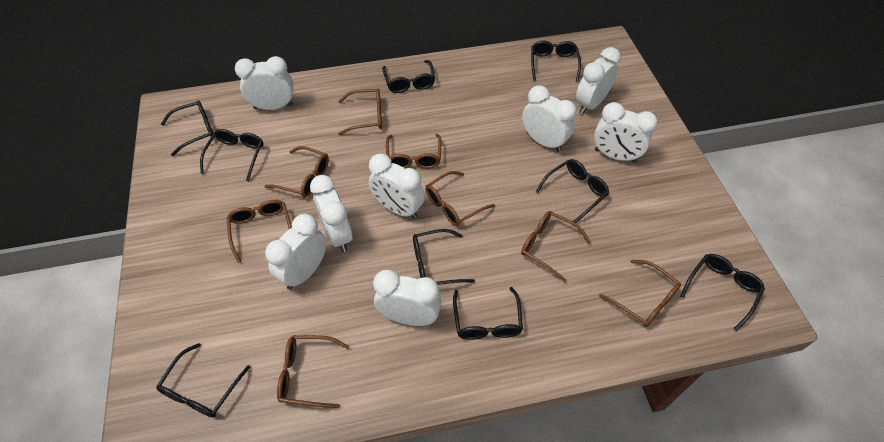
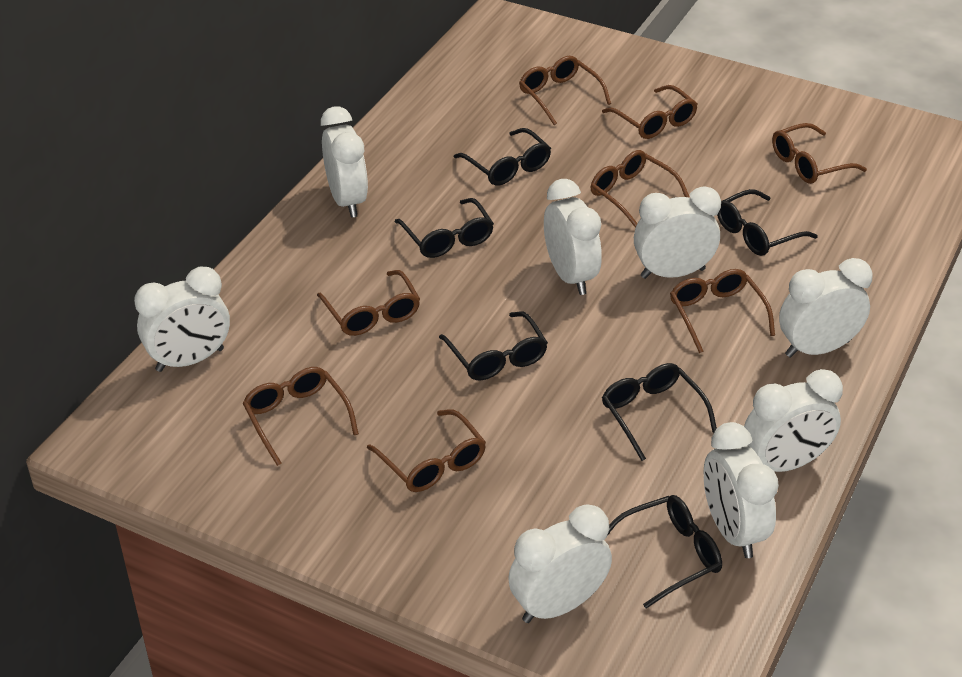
black glasses: [156,343,250,418] [161,101,213,156] [200,129,263,181] [382,60,435,93] [413,229,475,285] [453,287,523,340] [531,41,581,82] [536,159,609,223] [680,254,765,331] = 9 -> [395,198,494,258] [439,311,548,380] [454,128,551,186] [602,363,717,461] [607,495,722,608] [717,189,818,256] = 6

